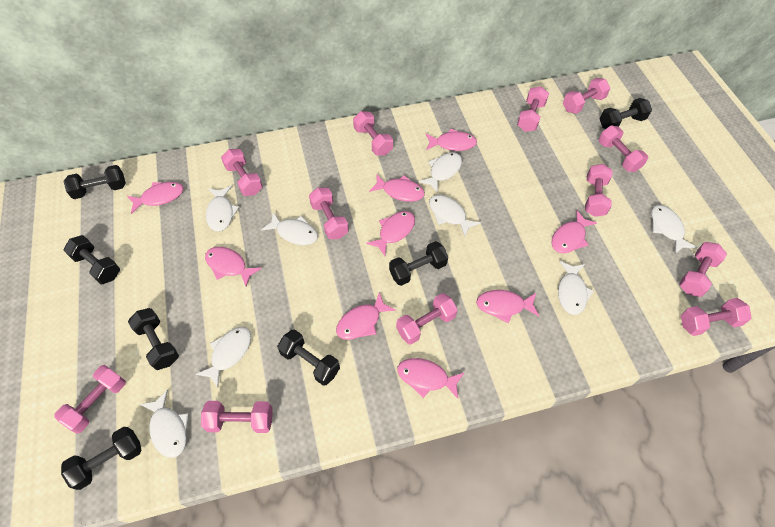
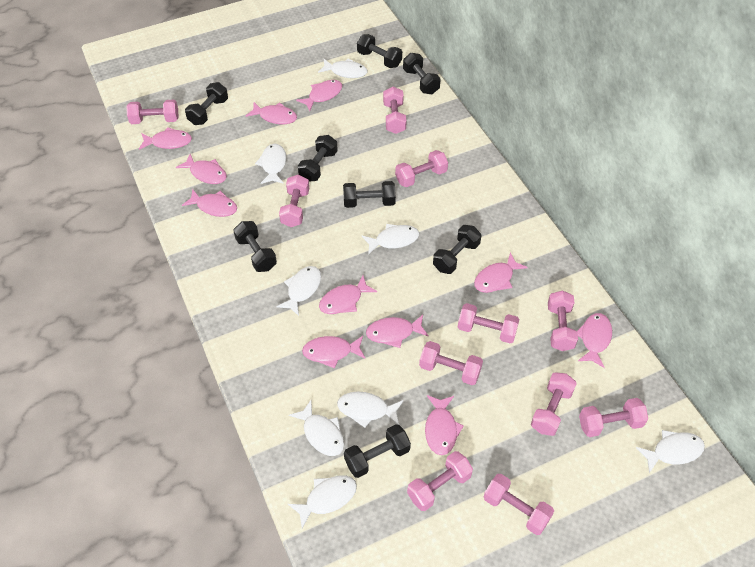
black dumbbell: [61,427,142,490] [63,165,126,199] [63,235,120,284] [128,308,179,370] [277,329,340,386] [389,241,448,286] [600,98,652,129] = 7 -> [185,82,228,125] [233,221,277,272] [298,135,338,182] [343,181,396,208] [344,424,411,478] [357,34,402,68] [403,53,441,94] [433,225,481,274] = 8
pink dumbbell: [54,365,126,434] [201,401,272,433] [221,149,263,196] [309,187,349,239] [353,111,393,156] [396,293,458,344] [517,86,549,132] [563,78,610,114] [585,164,612,217] [599,125,648,172] [679,242,727,297] [681,298,752,336] = 12 -> [126,100,179,124] [279,175,309,227] [383,87,407,134] [395,150,448,187] [407,451,473,511] [419,341,483,385] [458,303,520,344] [484,474,554,535] [531,372,577,436] [548,290,578,351] [579,398,648,437] = 11
pink fish: [127,182,183,214] [205,247,262,287] [336,292,396,340] [366,211,415,256] [369,174,425,202] [397,358,465,399] [425,128,477,151] [476,290,539,323] [552,210,597,253] = 9 -> [139,127,192,150] [176,154,227,184] [182,189,237,217] [246,102,297,124] [296,80,342,111] [302,336,365,368] [319,276,377,314] [366,315,429,348] [425,395,464,455] [474,253,528,293] [577,313,612,368] = 11

